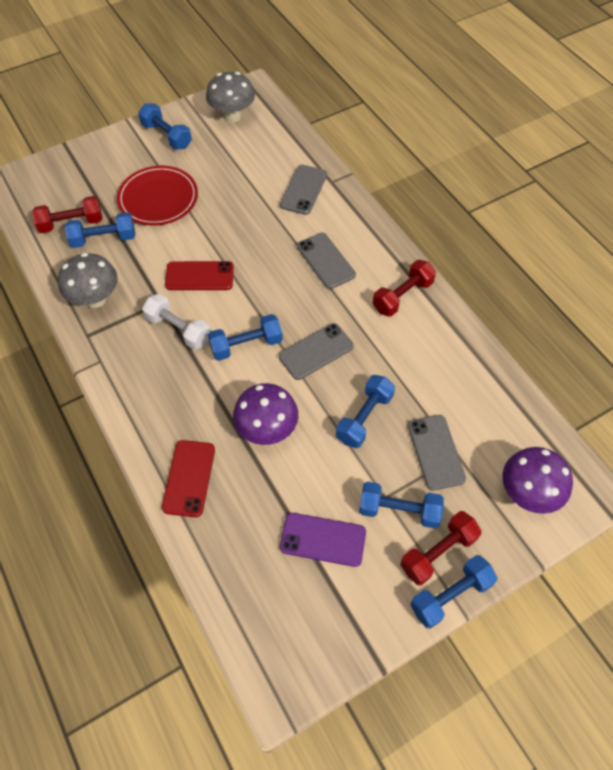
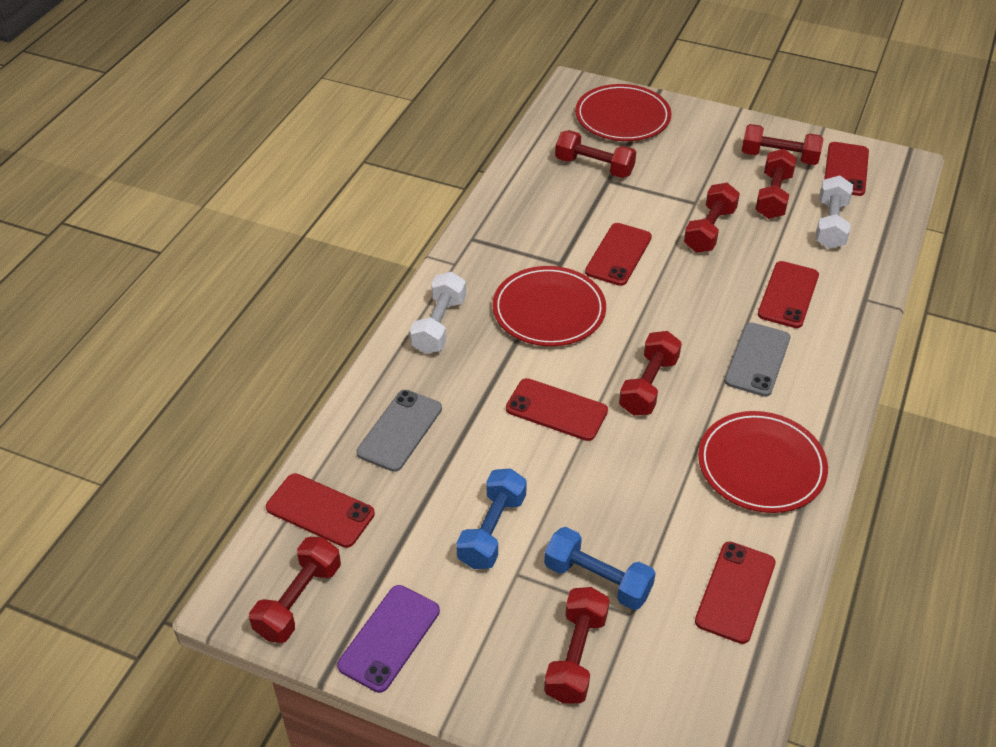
blue dumbbell: [65,212,135,248] [138,103,192,150] [208,314,283,361] [336,375,395,448] [359,481,444,528] [410,555,497,629] = 6 -> [456,468,527,569] [544,527,656,610] = 2
grey mushroom: [58,253,118,308] [206,72,255,122] = 2 -> none = 0
grey phone: [279,323,354,380] [280,165,327,215] [297,233,356,289] [408,415,466,491] = 4 -> [356,390,442,472] [724,322,791,397] = 2
purple mushroom: [233,383,298,445] [502,447,573,514] = 2 -> none = 0
red dumbbell: [32,196,103,233] [373,260,436,317] [400,511,482,585] = 3 -> [249,537,341,643] [544,587,610,704] [555,130,636,178] [619,331,682,415] [684,183,740,253] [742,124,824,165] [755,149,797,219] = 7
red phone: [162,440,215,517] [165,261,234,290] = 2 -> [266,473,375,548] [506,378,608,441] [585,223,652,286] [695,542,776,644] [758,261,819,328] [824,142,869,196] = 6
red plate: [117,166,198,226] = 1 -> [493,266,606,346] [575,84,671,141] [698,411,828,513] = 3
white dumbbell: [142,294,210,350] = 1 -> [410,272,466,354] [815,175,853,249] = 2

